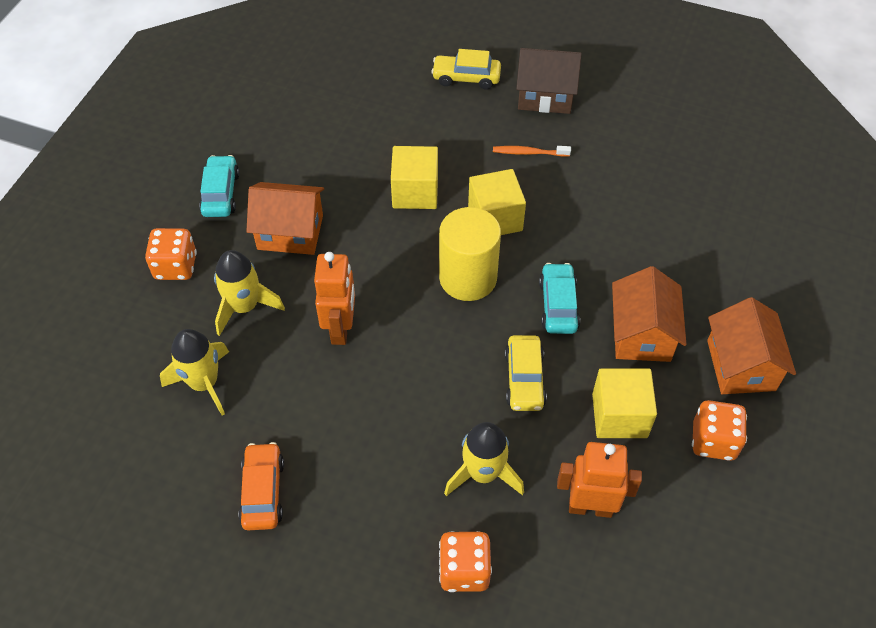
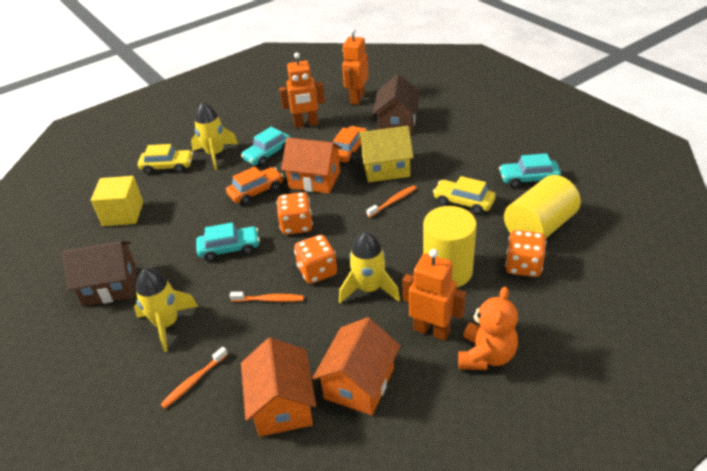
brown house: [516,48,582,114] = 1 -> [62,241,137,307] [373,74,420,134] = 2
orange car: [238,442,284,530] = 1 -> [226,166,283,205] [333,126,367,163] = 2
orange robot: [314,252,355,345] [557,442,642,518] = 2 -> [279,52,325,128] [342,28,369,105] [402,249,466,341] = 3
orange teddy bear: none = 0 -> [458,286,518,370] = 1
orange toothbrush: [493,146,571,157] = 1 -> [160,347,228,409] [230,292,304,302] [366,185,417,217] = 3
turquoise car: [199,155,240,217] [539,263,580,334] = 2 -> [196,222,260,261] [241,127,291,166] [499,153,561,188] = 3
yellow cube: [391,146,438,209] [468,169,526,235] [592,368,657,438] = 3 -> [91,176,143,226] = 1
yellow cylinder: [439,207,501,301] = 1 -> [423,206,477,288] [504,175,581,238] = 2
yellow house: none = 0 -> [358,126,414,182] = 1

